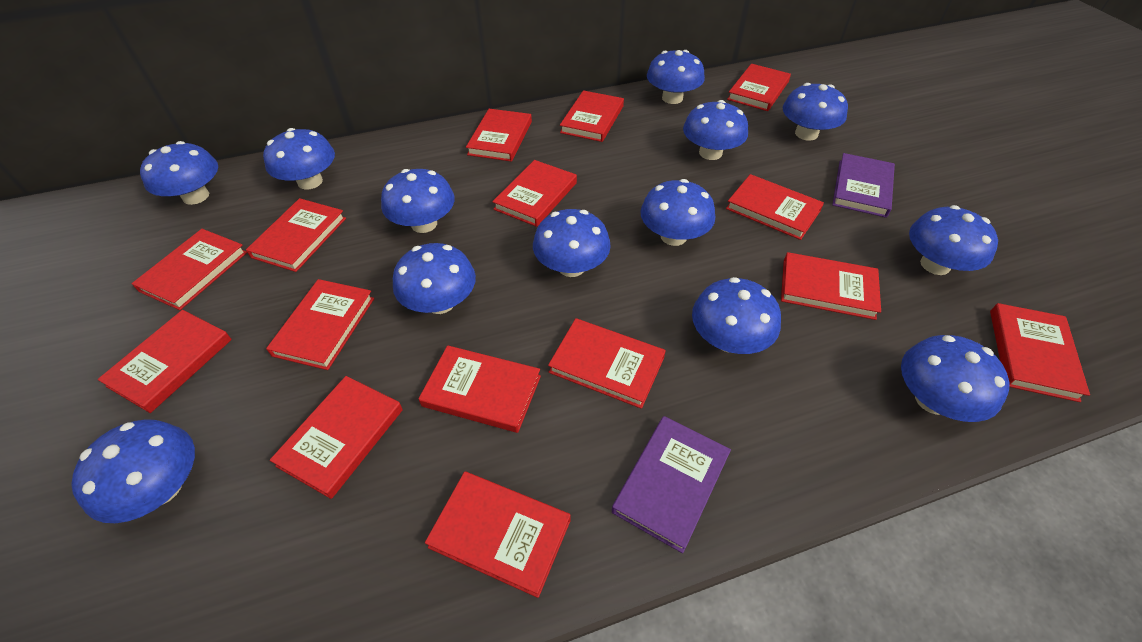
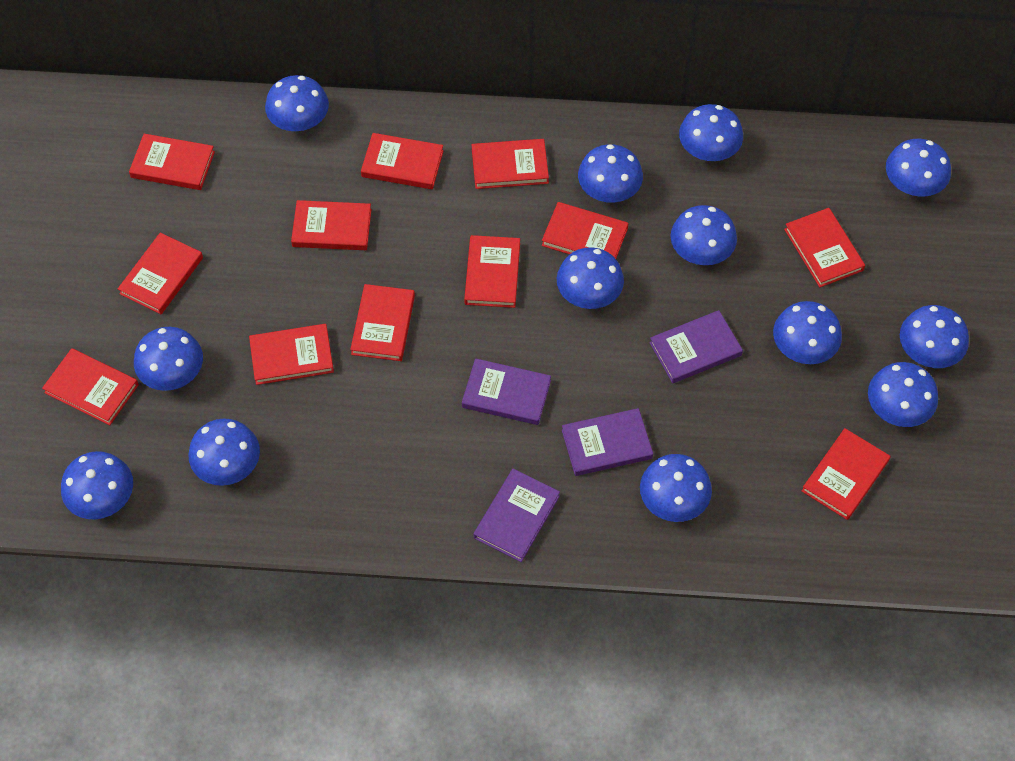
purple book: [612,416,731,553] [832,153,895,218] = 2 -> [462,358,551,425] [474,469,560,562] [562,408,653,476] [650,310,743,383] = 4
red book: [98,310,232,413] [132,229,247,310] [246,198,346,272] [266,279,374,370] [270,376,403,499] [419,345,541,433] [425,472,571,598] [466,109,532,162] [492,160,577,227] [548,318,666,409] [560,90,624,142] [726,174,824,240] [727,64,791,111] [781,252,881,320] [990,303,1090,402] = 15 -> [42,348,139,425] [118,233,203,314] [129,134,215,190] [249,324,334,385] [291,200,372,250] [350,284,415,361] [361,133,444,189] [464,235,520,308] [472,139,549,189] [542,202,629,259] [784,208,865,287] [802,428,890,520] = 12

